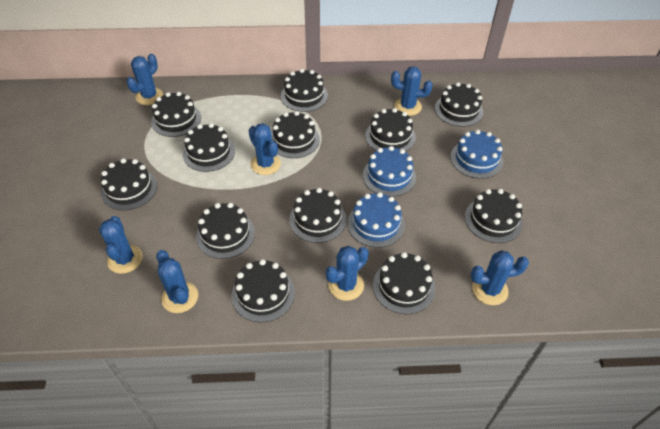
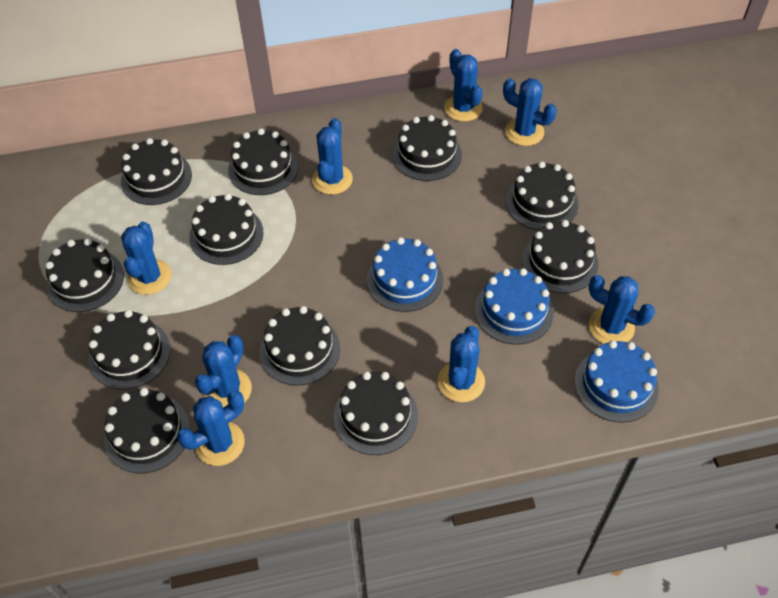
black cake: [101,158,157,210] [151,92,201,137] [183,123,235,172] [196,203,255,259] [232,259,295,322] [271,111,320,158] [281,69,328,112] [289,188,346,243] [365,108,416,152] [373,252,435,314] [435,82,483,127] [465,189,523,243] = 12 -> [45,238,124,312] [89,310,170,390] [104,388,190,473] [121,138,192,205] [189,194,263,265] [228,129,298,195] [260,306,340,386] [334,372,418,455] [392,115,462,181] [506,161,579,230] [522,220,598,293] = 11
blue cactus: [99,216,143,274] [126,54,163,105] [156,250,198,313] [248,123,281,175] [326,246,369,301] [391,66,433,116] [471,251,529,305] = 7 -> [121,222,171,295] [177,391,245,466] [195,335,252,408] [312,118,353,195] [438,326,485,402] [444,49,483,122] [503,78,557,146] [588,275,655,344] = 8

